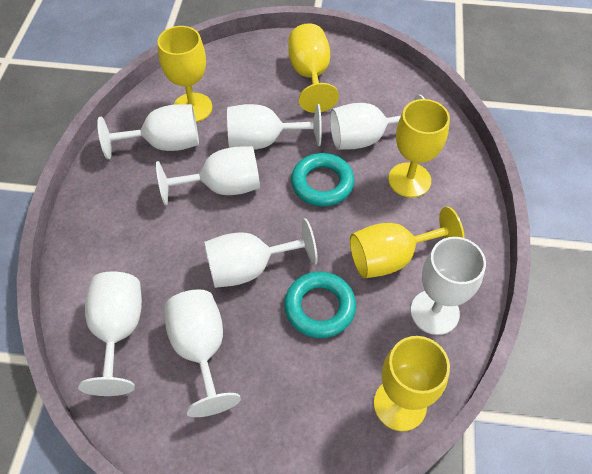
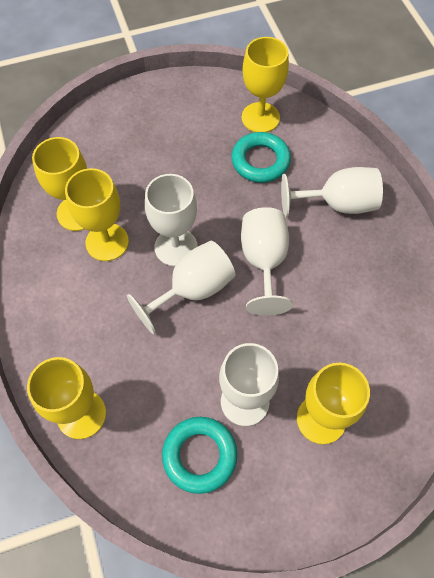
white goblet: [78,271,142,396] [97,104,199,159] [156,146,260,206] [164,289,241,417] [204,218,318,288] [227,104,322,150] [330,95,425,150] [411,237,486,335] = 8 -> [127,241,235,334] [145,174,198,266] [219,343,279,426] [241,207,293,316] [281,167,383,217] = 5

